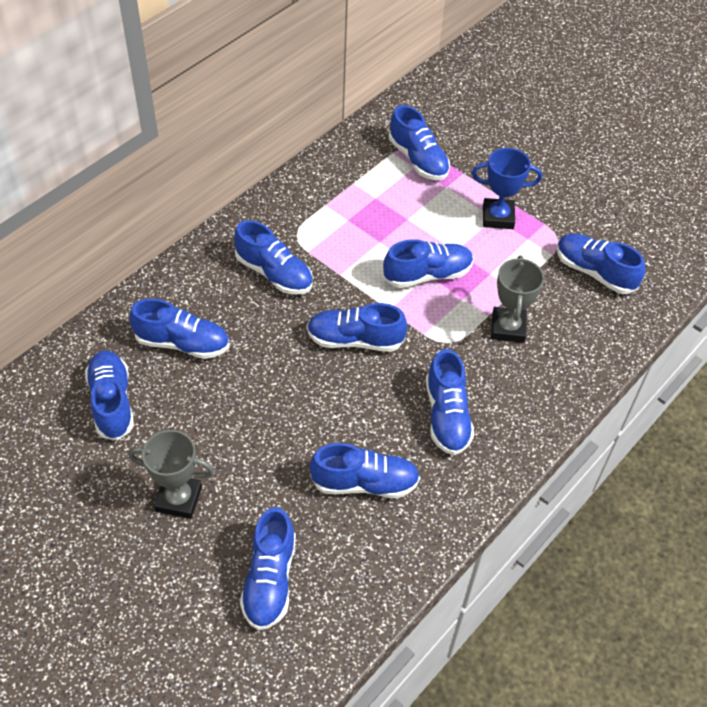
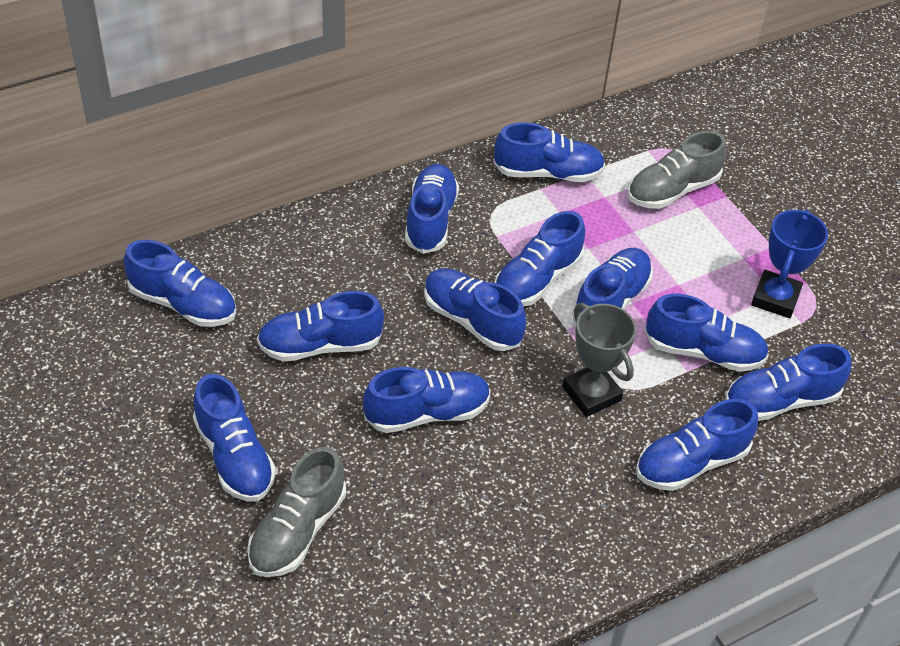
blue shoe: [85,351,134,441] [129,298,229,359] [234,220,313,295] [240,507,296,630] [307,303,407,352] [310,443,420,498] [383,239,473,288] [389,105,450,180] [426,349,474,455] [557,233,645,294] = 10 -> [124,240,236,327] [193,374,276,502] [257,291,384,361] [363,367,491,433] [405,164,459,254] [424,268,526,351] [493,122,605,182] [494,211,585,307] [572,248,653,323] [636,399,758,491] [645,294,769,372] [726,344,852,421] = 12
grey shoe: none = 0 -> [247,447,346,577] [627,131,727,209] = 2
grey trophy: [129,430,214,519] [491,255,545,343] = 2 -> [562,303,636,417] = 1

